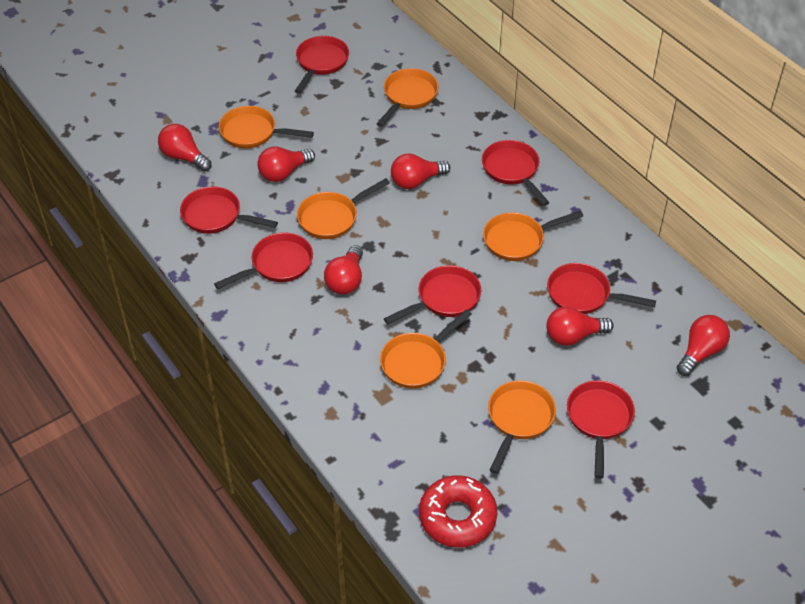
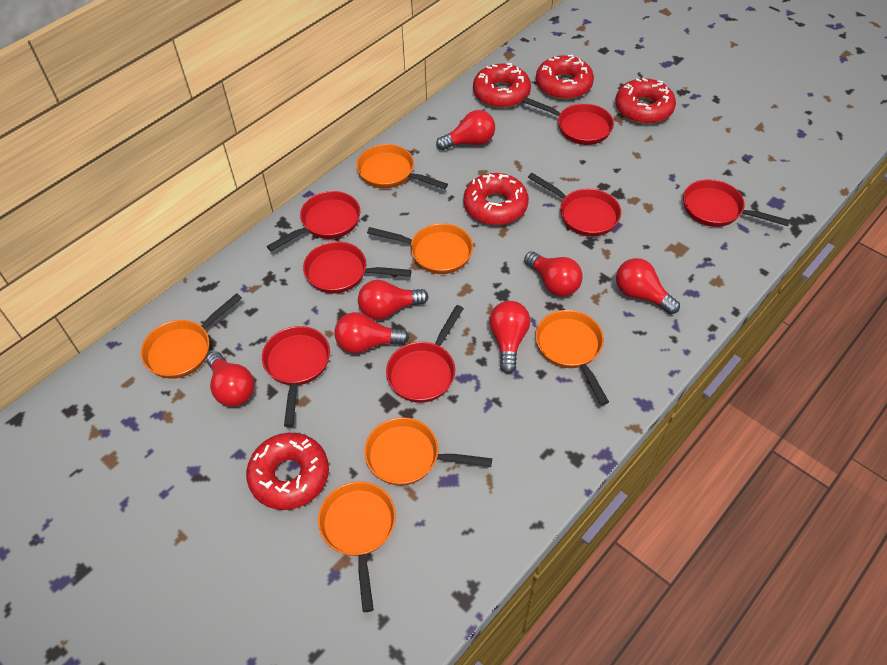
red donut: [419,475,497,548] = 1 -> [246,433,329,510] [463,173,529,225] [473,63,531,108] [536,55,594,99] [615,78,676,124] = 5
red light bulb: [158,124,212,172] [257,147,315,182] [324,245,363,294] [391,153,450,189] [546,306,614,346] [677,315,730,376] = 6 -> [206,351,255,407] [334,312,409,353] [358,280,429,320] [436,110,495,150] [489,301,530,373] [524,251,583,297] [616,258,680,314] = 7

